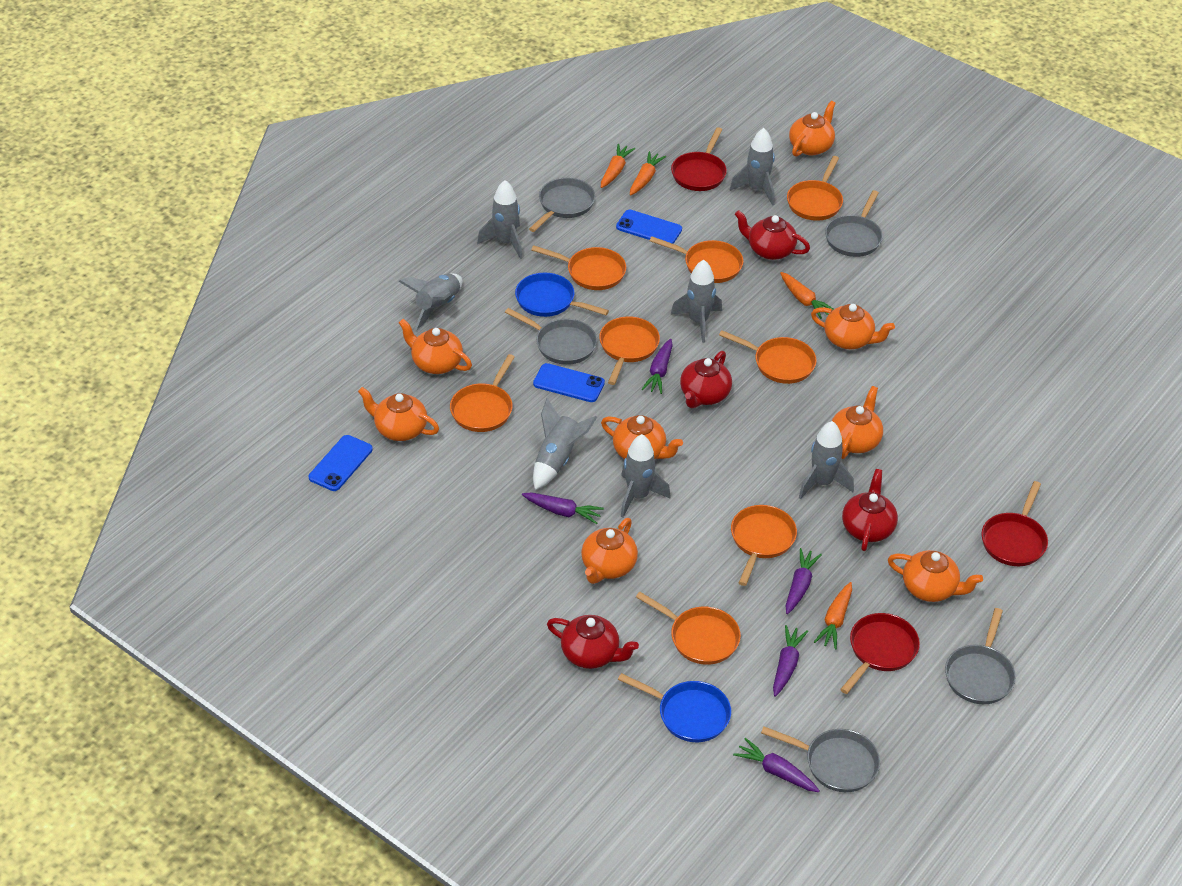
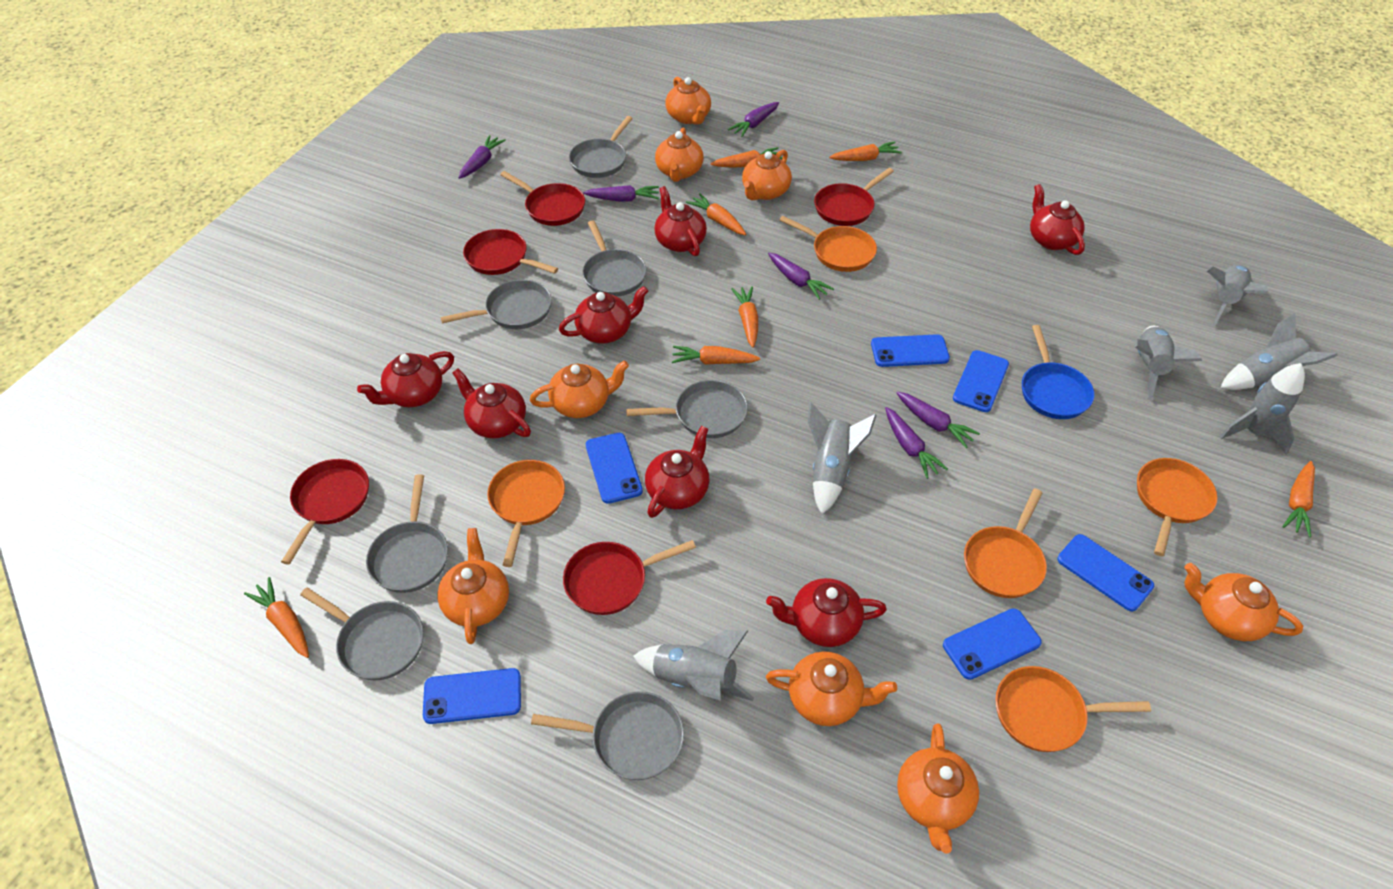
blue pan: [515,273,609,317] [618,673,731,742] = 2 -> [1022,325,1094,419] = 1
blue phone: [309,435,373,491] [533,363,605,402] [616,210,682,244] = 3 -> [423,668,521,724] [586,433,643,504] [871,334,950,367] [943,608,1042,680] [953,350,1009,412] [1057,534,1154,611] = 6
grey pan: [505,308,597,365] [529,178,595,232] [761,726,880,792] [825,190,883,257] [945,608,1016,704] = 5 -> [300,588,424,680] [366,474,448,593] [440,279,552,329] [531,691,684,780] [569,116,633,178] [582,220,646,297] [626,380,748,438] = 7
grey rocket: [399,274,463,330] [477,180,522,259] [533,398,597,490] [621,434,671,517] [671,260,722,343] [730,128,775,206] [799,421,854,499] = 7 -> [633,630,754,701] [808,402,877,514] [1135,326,1202,400] [1207,265,1268,326] [1220,312,1338,390] [1220,363,1305,455] = 6
orange carrot: [601,144,635,188] [630,151,666,196] [780,272,834,319] [814,582,852,649] = 4 -> [244,577,309,658] [672,346,760,365] [686,193,746,235] [711,147,783,167] [731,286,758,348] [829,142,902,161] [1282,461,1315,537] = 7
orange pan: [450,354,515,432] [531,245,626,290] [599,317,660,385] [636,592,741,665] [649,236,743,283] [719,330,817,384] [731,505,797,586] [787,156,843,221] = 8 -> [487,460,565,567] [779,216,877,272] [964,488,1047,598] [995,666,1151,752] [1137,458,1217,557] = 5
purple carrot: [522,492,604,524] [642,339,673,394] [733,738,820,792] [773,625,808,697] [786,548,822,614] = 5 -> [458,135,506,179] [583,185,659,202] [728,102,779,137] [768,253,834,300] [885,407,948,479] [897,392,980,448] = 6
red pan: [671,127,727,191] [840,613,920,694] [982,481,1048,566] = 3 -> [281,459,369,565] [463,229,558,275] [500,171,585,226] [563,540,696,615] [814,168,894,226] = 5
red teapot: [547,615,639,669] [680,351,732,408] [735,210,810,260] [842,469,898,551] = 4 -> [357,351,454,407] [453,369,531,438] [559,286,648,344] [645,426,710,518] [654,186,707,256] [766,578,887,647] [1030,184,1085,255] = 7

